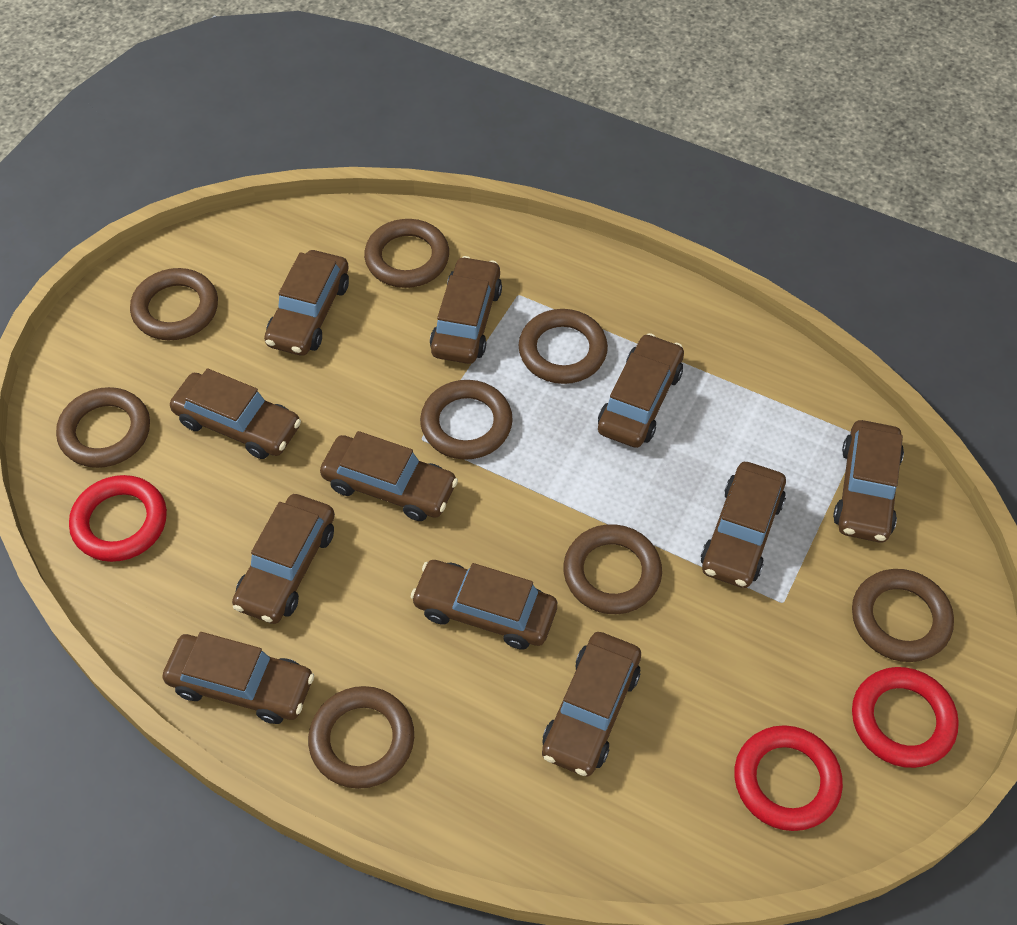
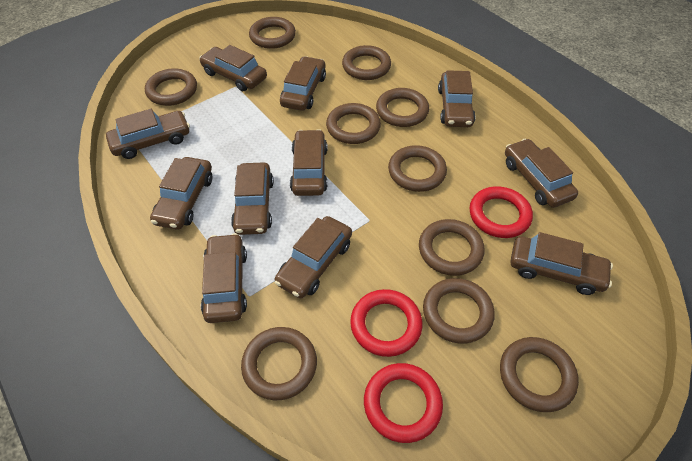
brown ring: [56,387,150,468] [130,268,218,340] [308,686,414,789] [364,219,449,288] [420,380,513,460] [518,309,608,384] [563,524,662,614] [852,569,954,662] = 8 -> [145,68,197,106] [241,327,317,400] [249,17,296,49] [326,103,381,144] [342,45,391,80] [376,88,429,127] [388,145,447,192] [419,219,485,276] [423,278,495,344] [500,337,579,412] = 10

